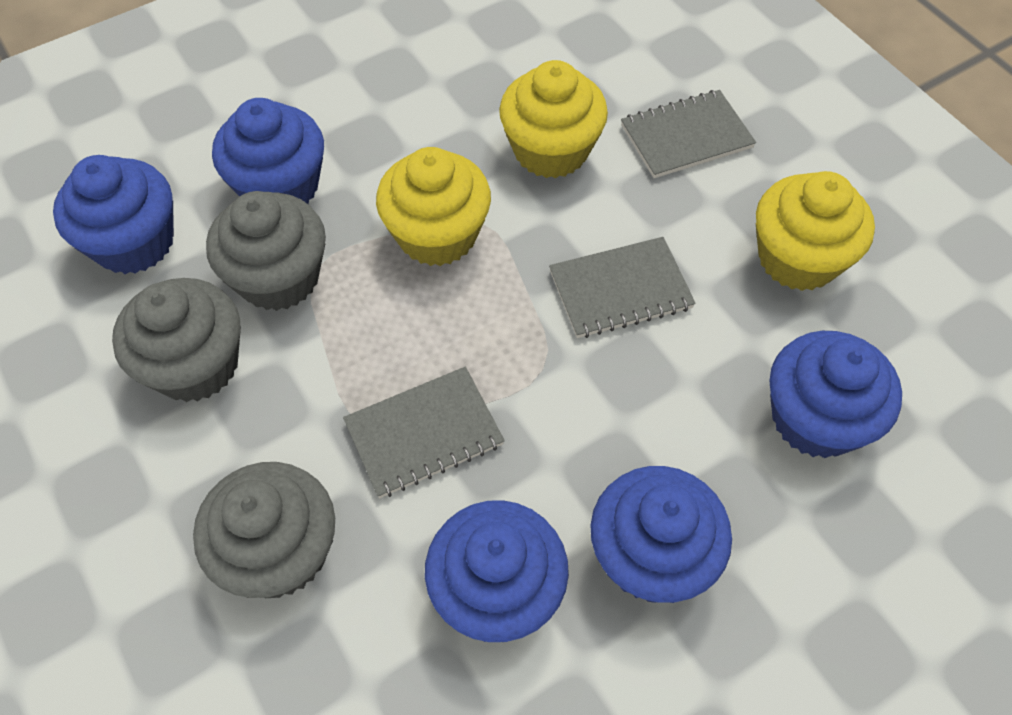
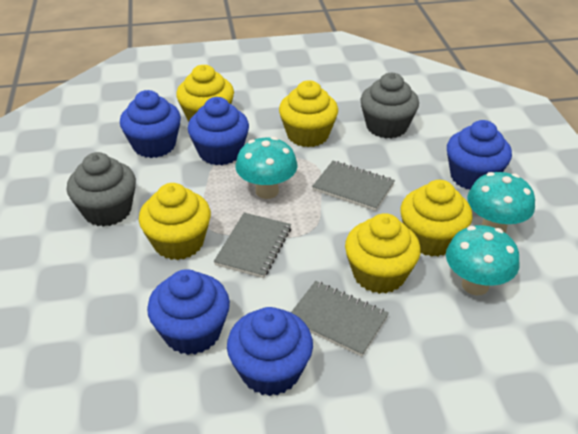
grey cupcake: [112,278,241,402] [193,462,335,598] [206,191,326,311] = 3 -> [67,152,136,227] [360,73,419,138] = 2
turquoise mushroom: none = 0 -> [235,137,297,199] [446,225,519,295] [467,172,535,233] = 3
yellow cupcake: [376,147,491,266] [499,60,608,178] [756,171,875,291] = 3 -> [139,183,211,260] [176,65,234,122] [279,80,338,147] [345,213,421,294] [400,180,473,257] = 5

